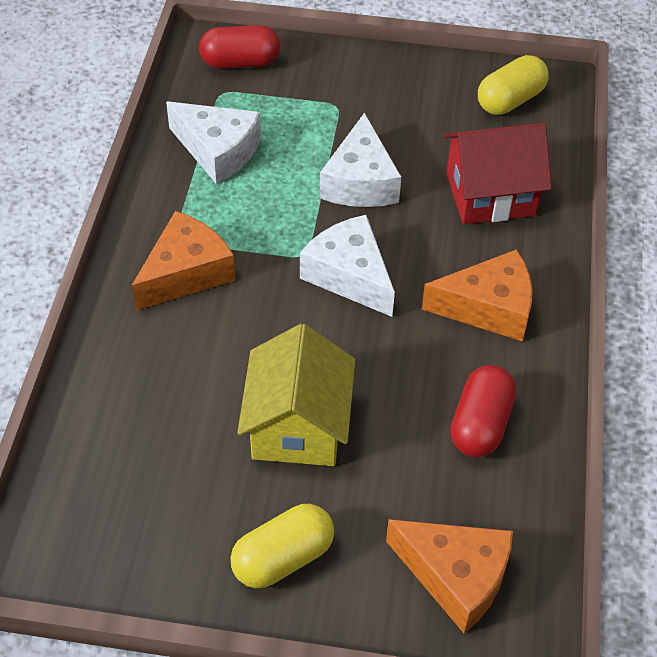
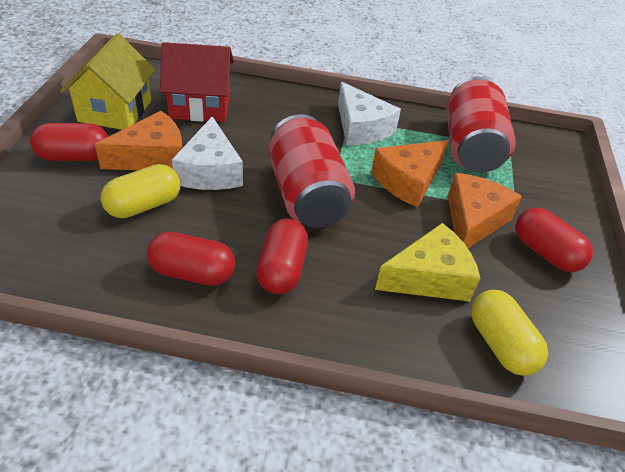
red can: none = 0 -> [268,114,355,228] [446,77,516,173] = 2
red capsule: [199,25,281,69] [450,365,516,458] = 2 -> [30,123,109,161] [147,232,236,286] [256,219,308,294] [516,208,593,272] = 4
white cheese: [166,101,261,184] [300,215,395,317] [320,113,401,207] = 3 -> [172,116,243,190] [338,82,401,146] = 2
yellow cheese: none = 0 -> [375,223,480,302] = 1

